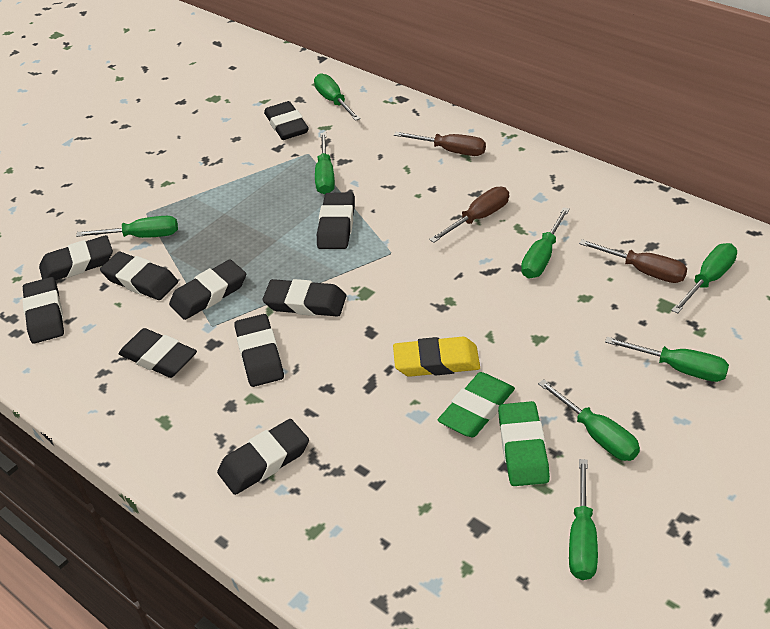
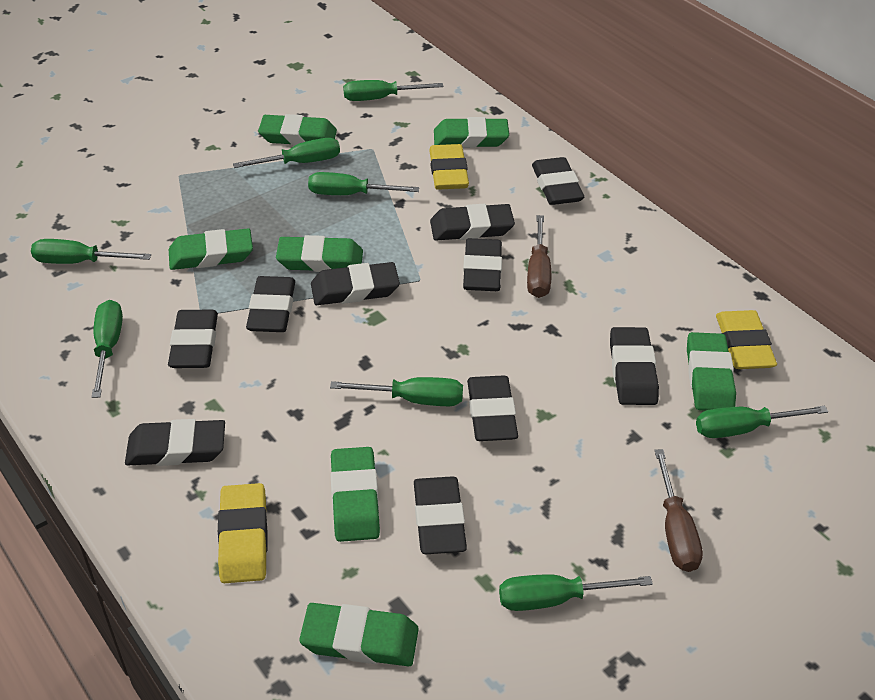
brown screwdriver: [394,132,486,156] [429,187,509,243] [579,239,687,283] = 3 -> [527,215,551,298] [654,449,703,572] = 2
green eraser: [438,372,515,437] [498,401,550,486] = 2 -> [169,228,253,270] [258,114,337,146] [276,235,363,272] [299,603,419,666] [331,447,380,542] [434,117,509,148] [687,332,736,411] = 7
yellow eraser: [393,337,480,377] = 1 -> [218,483,268,583] [429,144,469,190] [716,310,777,369] = 3

